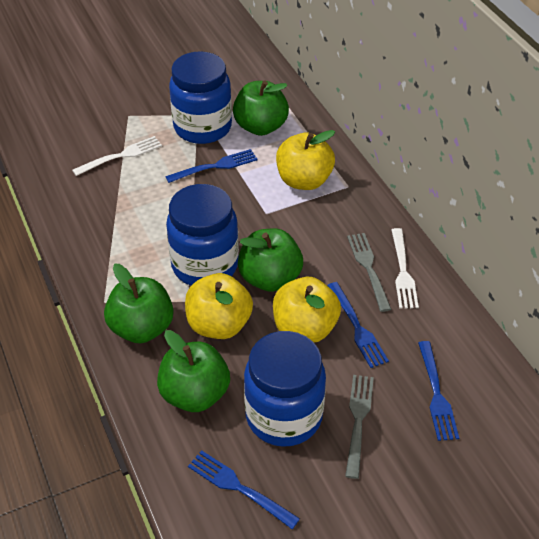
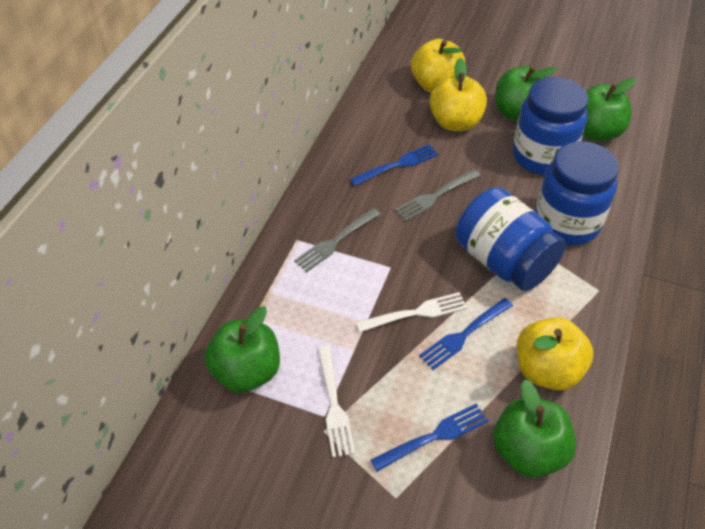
blue fork: [165,149,257,183] [188,450,300,529] [327,282,389,368] [418,341,459,441] = 4 -> [350,144,439,186] [371,404,488,472] [419,298,513,370] = 3

